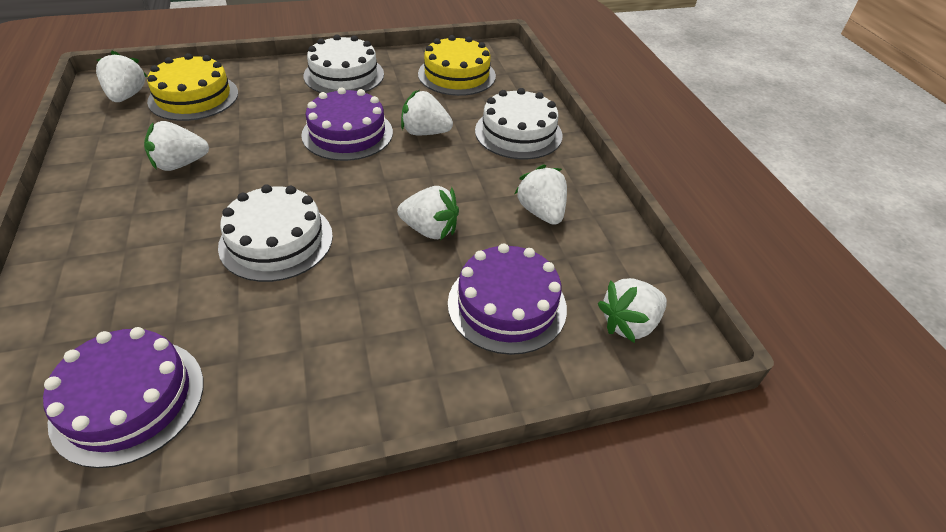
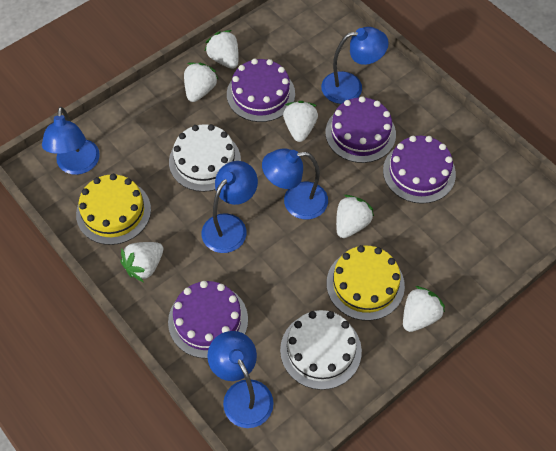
blue lamp: none = 0 -> [42,107,100,175] [202,161,258,253] [207,331,274,428] [262,148,328,219] [321,27,389,104] = 5
purple cake: [43,327,204,468] [301,87,393,161] [448,243,567,355] = 3 -> [168,281,248,358] [227,58,295,122] [325,96,396,163] [383,136,456,204] = 4
white cake: [218,184,333,282] [304,34,384,93] [475,88,563,159] = 3 -> [169,124,241,192] [280,310,362,390] = 2

